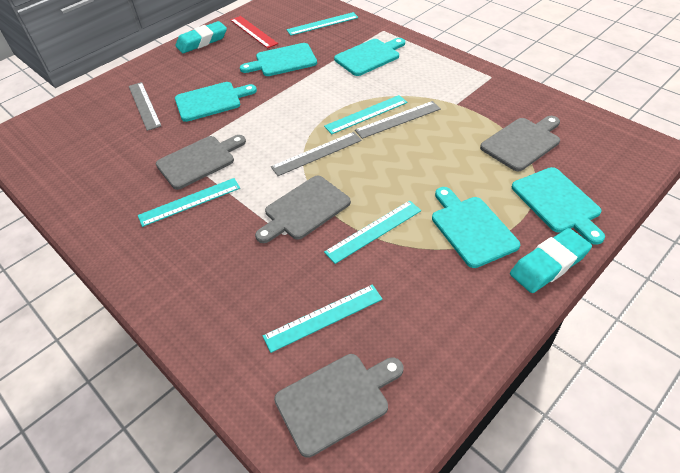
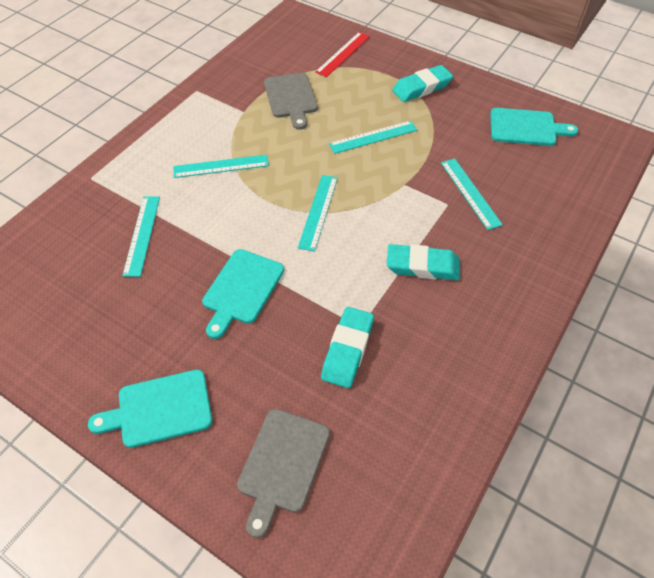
grey cutting board: [156,135,246,190] [255,175,351,243] [274,354,403,458] [480,116,560,171] = 4 -> [237,409,330,538] [264,73,318,130] = 2
grey ruler: [129,82,161,131] [271,132,362,176] [355,101,441,139] = 3 -> none = 0
turquoise cutting board: [175,82,257,122] [240,43,317,76] [334,38,405,76] [432,187,520,268] [512,167,605,245] = 5 -> [88,370,212,448] [202,249,284,339] [490,108,578,146] = 3
turquoise eraser: [175,21,227,53] [510,228,592,293] = 2 -> [321,307,374,388] [387,244,460,280] [392,65,453,102] = 3

